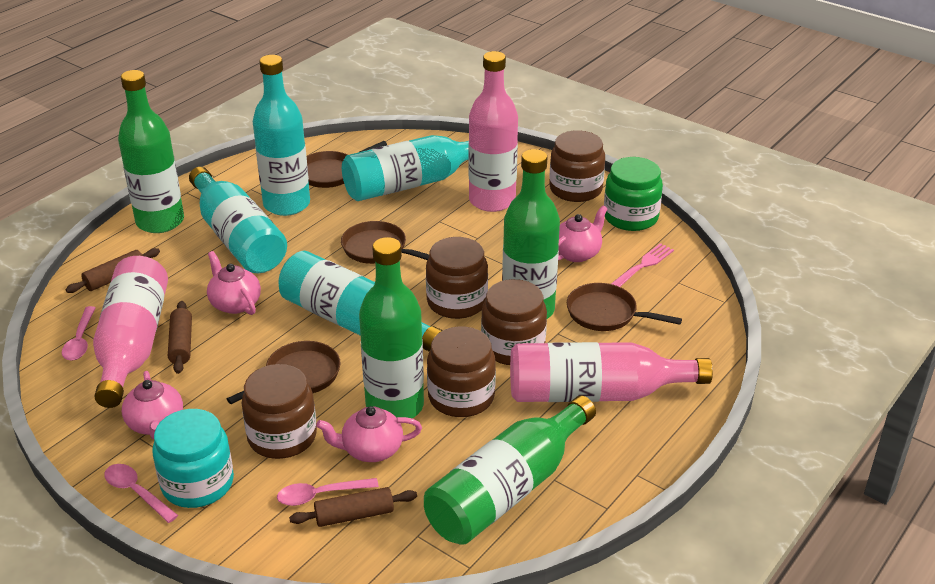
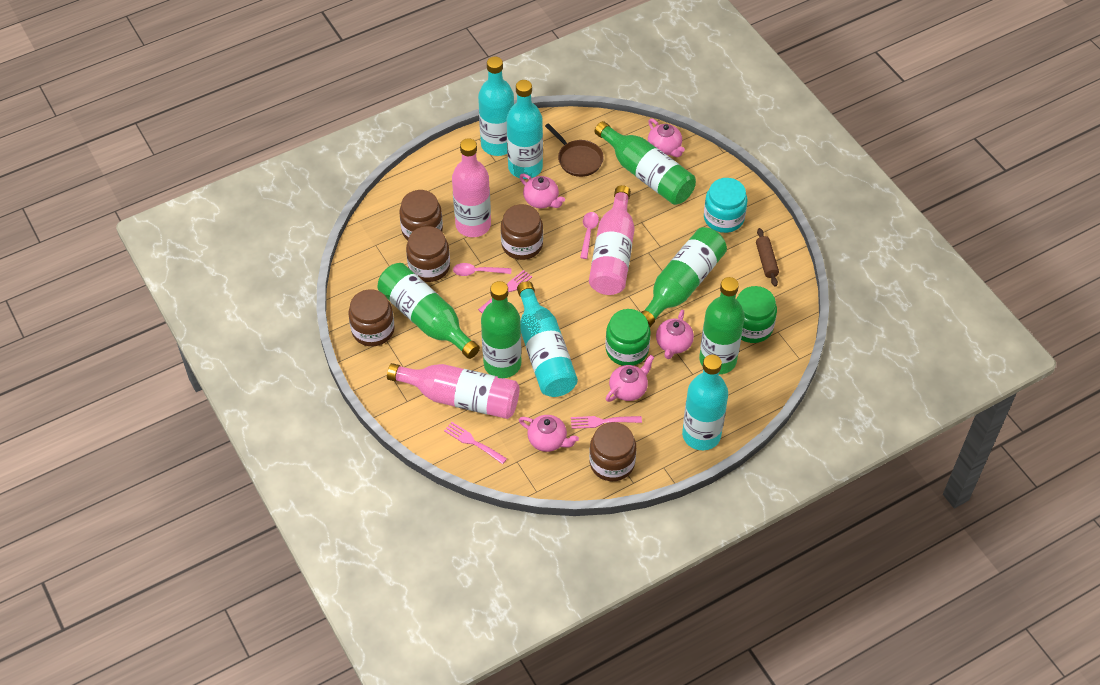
brown pan: [227,341,340,404] [307,141,387,188] [341,221,429,264] [567,283,682,331] = 4 -> [545,123,604,177] = 1
brown rolling pin: [66,248,160,293] [168,301,192,374] [289,487,417,527] = 3 -> [756,228,779,287] = 1
green bottle: [118,70,184,233] [359,237,424,418] [424,396,596,545] [502,149,560,319] = 4 -> [377,263,480,359] [481,281,522,378] [594,121,696,205] [641,227,727,327] [699,277,745,374] = 5
green jar: [604,157,663,231] = 1 -> [605,309,651,366] [736,286,777,343] = 2
pink fork: [611,243,674,287] = 1 -> [444,422,507,464] [478,270,532,314] [571,416,642,429] = 3
pink spoon: [62,306,96,361] [104,464,178,523] [277,478,379,506] = 3 -> [453,263,511,276] [580,212,599,259] = 2
pink teapot: [122,371,183,439] [207,251,261,315] [316,406,422,462] [558,205,608,262] = 4 -> [519,174,565,208] [519,415,579,452] [606,355,654,402] [648,119,685,157] [656,310,694,359] = 5

